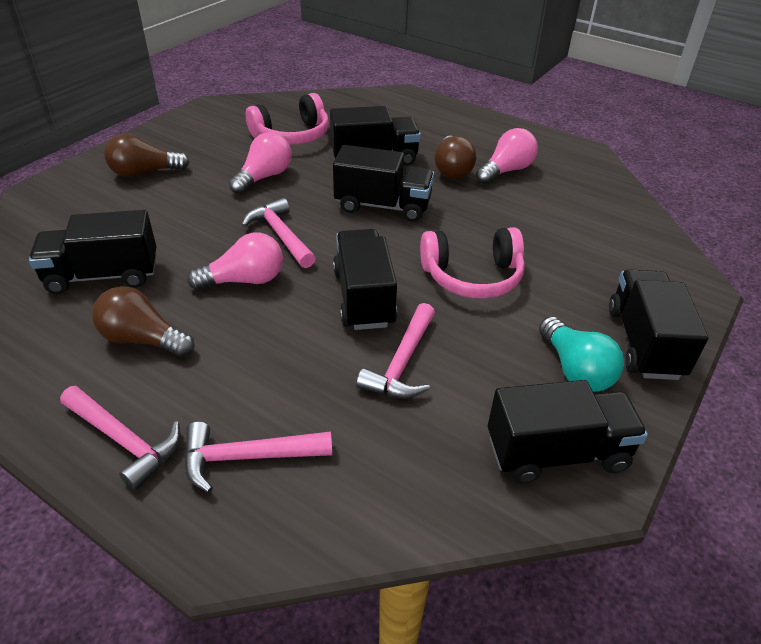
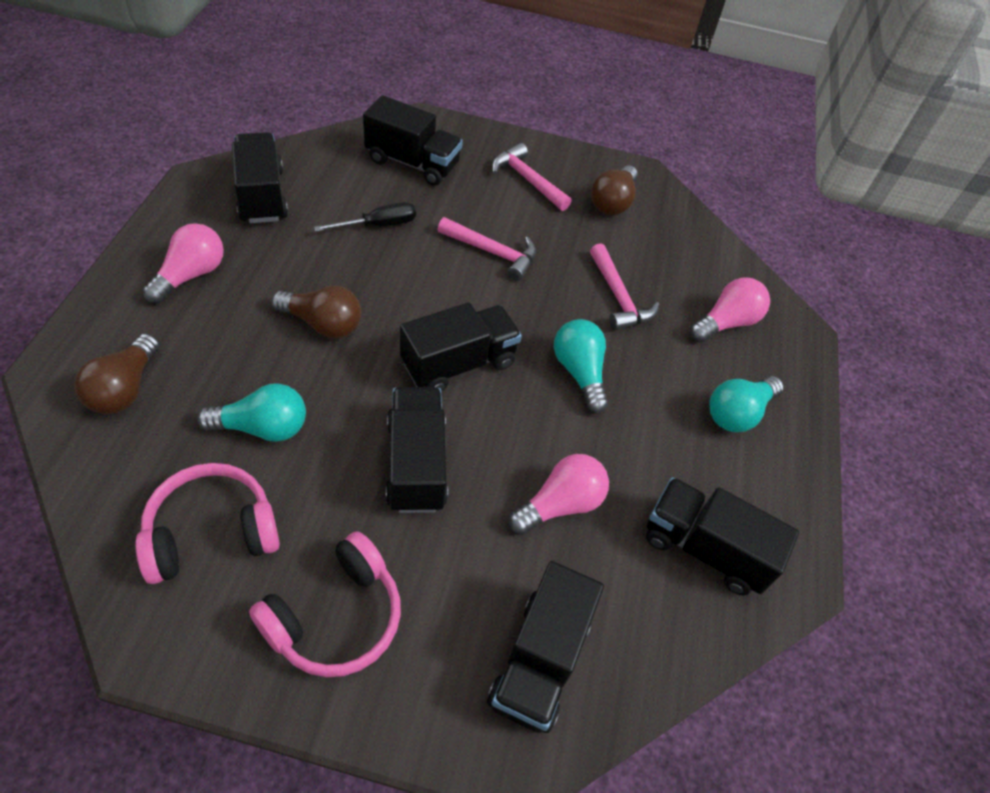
black screwdriver: none = 0 -> [314,202,416,232] = 1
pink hammer: [60,386,181,490] [184,422,332,493] [242,198,316,268] [356,303,435,399] = 4 -> [438,217,536,281] [492,143,572,211] [590,243,659,330] = 3
turquoise light bulb: [539,317,624,392] = 1 -> [197,383,306,442] [554,319,608,413] [709,376,784,432] = 3

